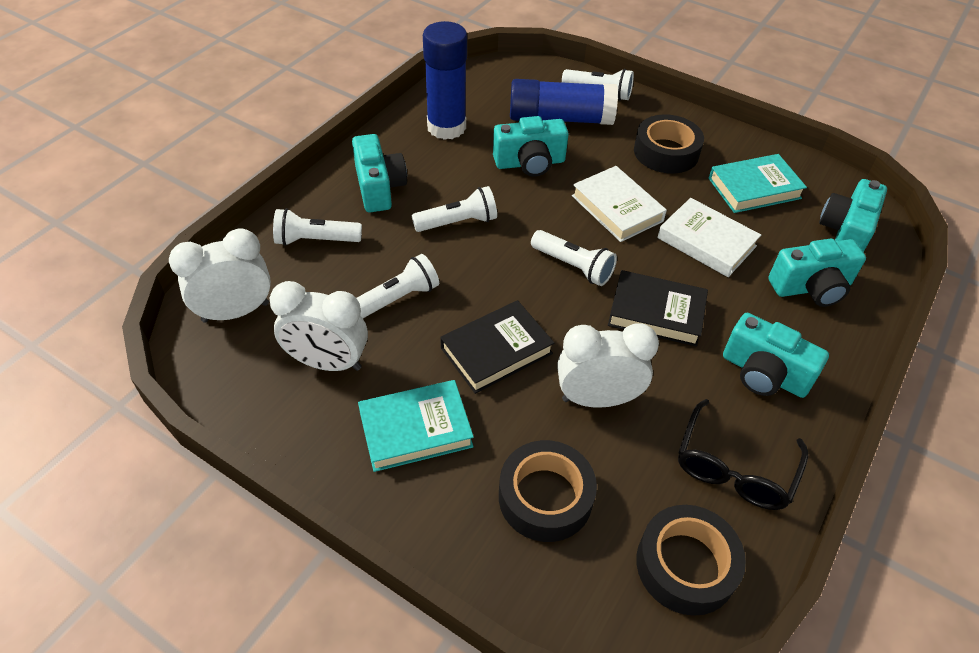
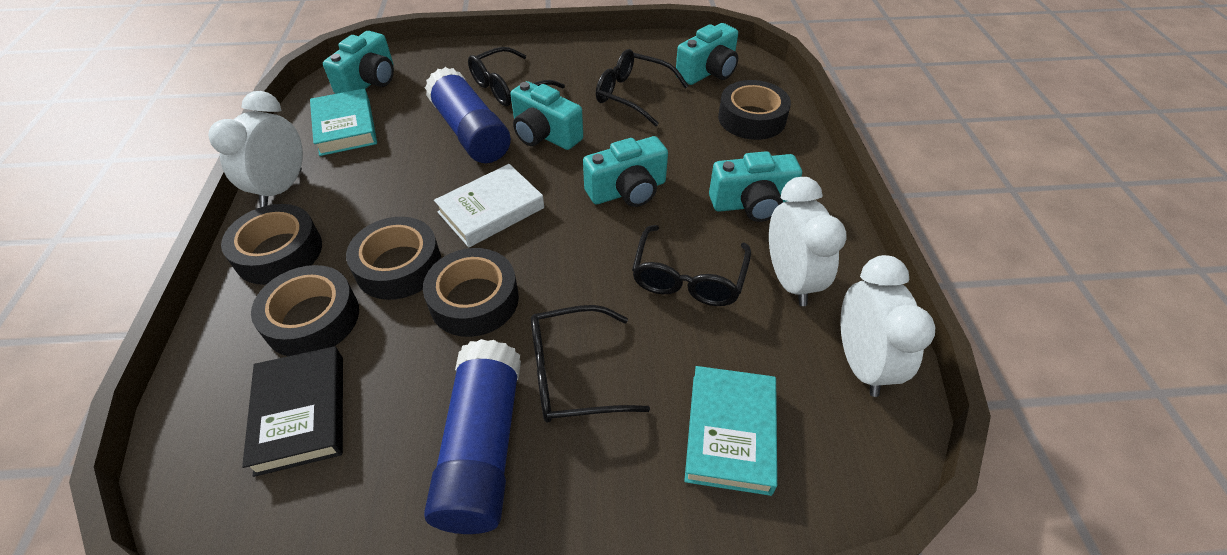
black book: [440,300,554,394] [608,270,708,347] = 2 -> [242,346,343,477] = 1
black glasses: [678,399,808,510] = 1 -> [468,47,565,106] [531,305,650,423] [596,49,689,126] [632,225,751,306] = 4
black tape: [499,440,597,542] [634,114,704,174] [636,505,746,616] = 3 -> [221,204,322,285] [251,265,359,356] [346,217,441,300] [423,248,519,337] [718,80,791,140] = 5
white book: [572,166,667,242] [657,198,761,277] = 2 -> [434,164,544,248] = 1
white flashlight: [273,208,362,246] [356,254,439,318] [412,186,497,232] [531,230,617,286] [562,69,634,100] = 5 -> none = 0

